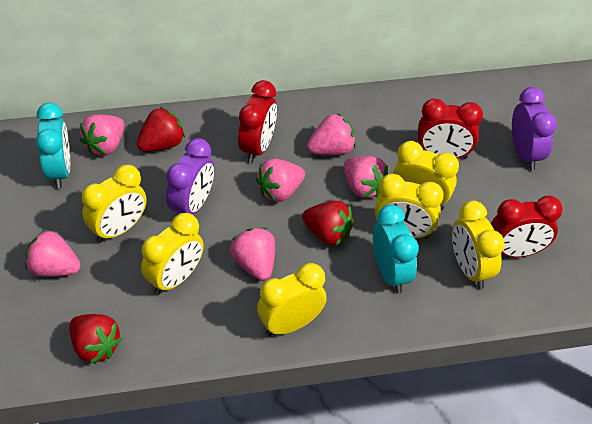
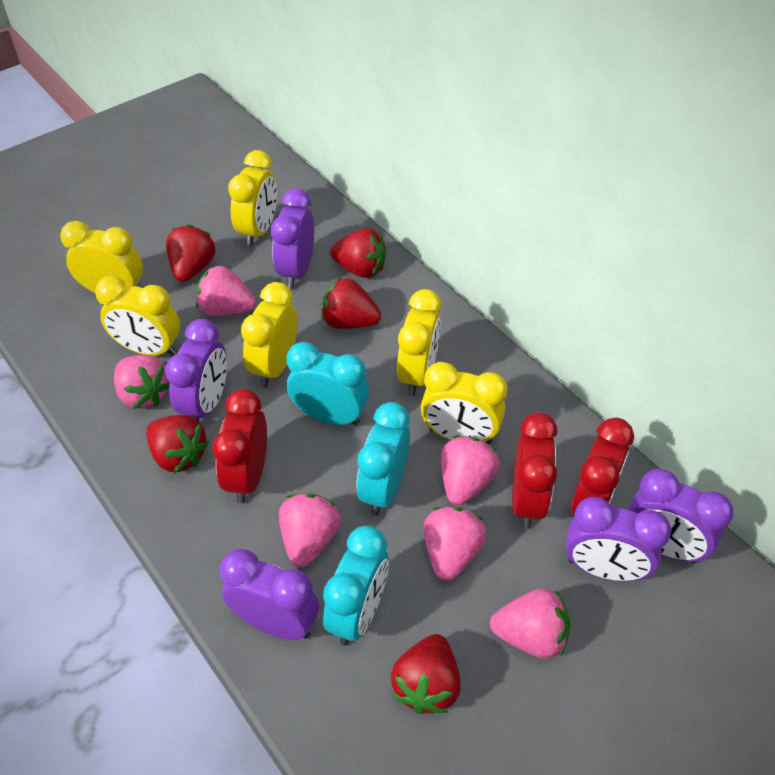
purple clock: [166,138,214,215] [512,87,557,170] = 2 -> [165,319,227,421] [220,549,319,640] [271,189,314,288] [565,497,671,582] [628,469,734,563] = 5
red strawberry: [69,314,122,364] [137,107,185,152] [302,201,354,245] = 3 -> [146,415,209,473] [166,225,215,282] [321,277,381,329] [330,228,386,278] [391,634,461,714] = 5
turquoise clock: [36,103,70,189] [373,204,419,294] = 2 -> [286,342,369,426] [323,526,389,646] [356,402,410,516] = 3

